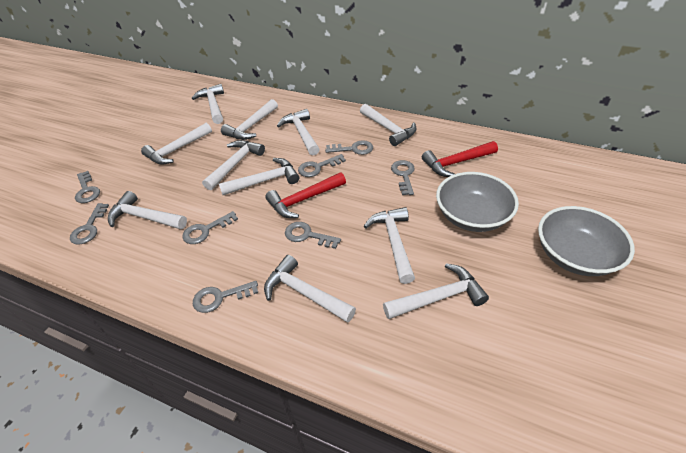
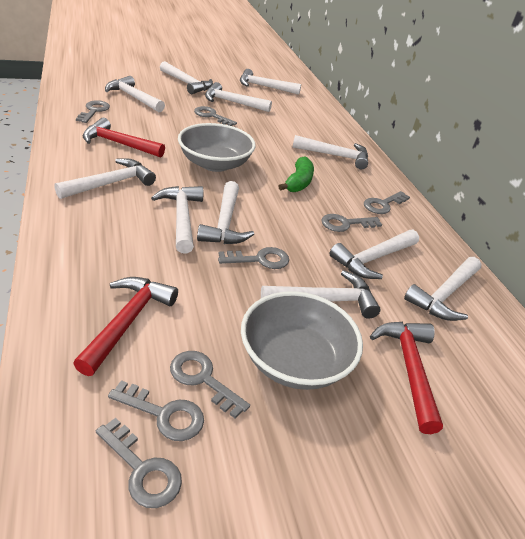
green banana: none = 0 -> [278,156,314,192] = 1
red hammer: [265,172,346,218] [422,141,498,177] = 2 -> [73,277,178,376] [83,118,165,158] [370,322,443,434] = 3

